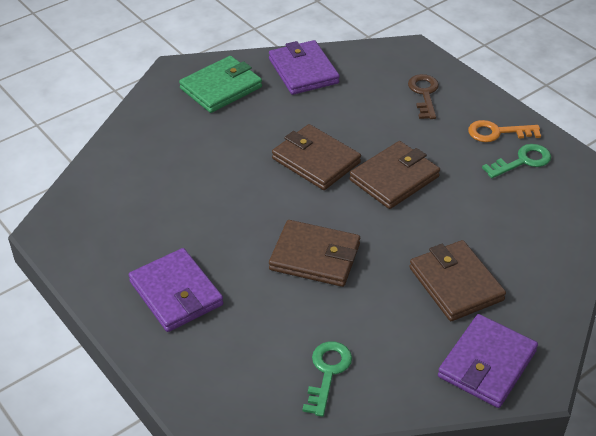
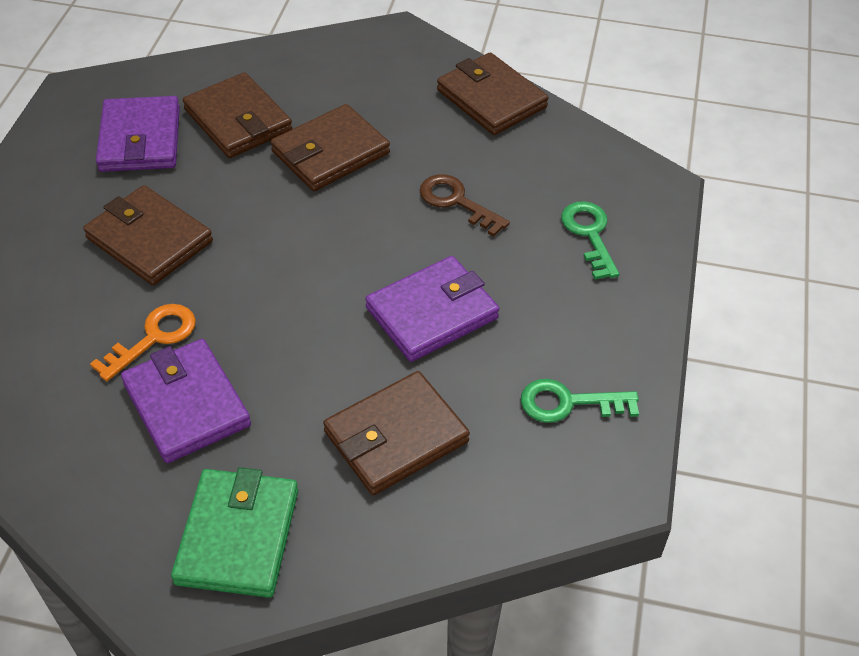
brown wallet: [269,220,360,287] [272,124,361,190] [349,141,440,209] [409,240,506,321] = 4 -> [83,185,213,285] [183,72,292,158] [271,104,390,191] [323,371,470,495] [437,52,549,135] = 5

